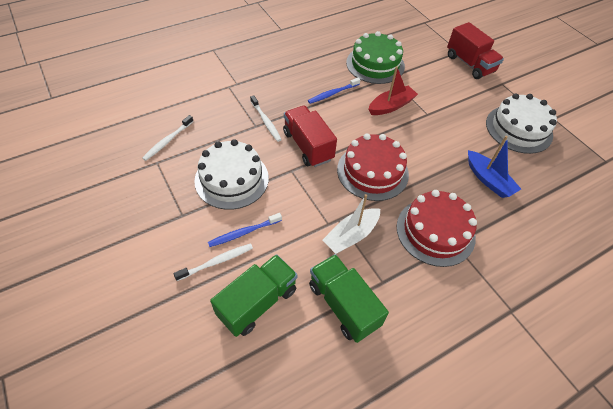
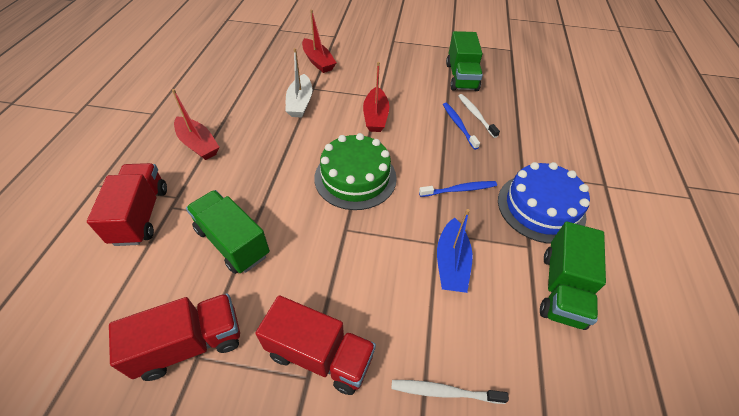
blue cake: none = 0 -> [498,162,590,244] = 1
green truck: [210,254,298,337] [309,254,389,343] = 2 -> [186,190,270,274] [446,31,483,91] [540,222,606,330] = 3
red boat: [369,66,418,115] = 1 -> [172,89,219,160] [302,10,336,73] [363,62,389,132] = 3
red cake: [337,134,409,201] [397,190,477,267] = 2 -> none = 0
red truck: [283,105,337,167] [447,22,504,79] = 2 -> [87,163,167,246] [109,293,240,381] [255,295,376,395] = 3
white cake: [194,139,269,210] [486,94,557,154] = 2 -> none = 0
white toothbrush: [142,115,194,161] [173,243,253,281] [250,95,282,142] = 3 -> [391,380,509,404] [458,94,500,138] = 2

